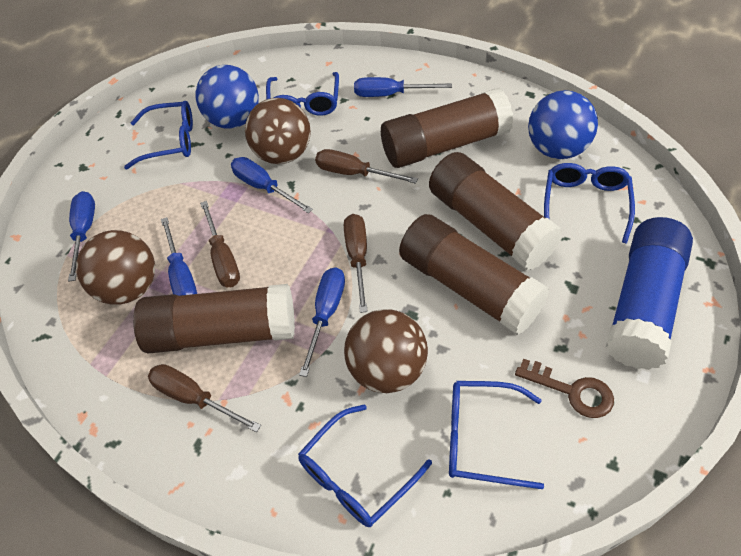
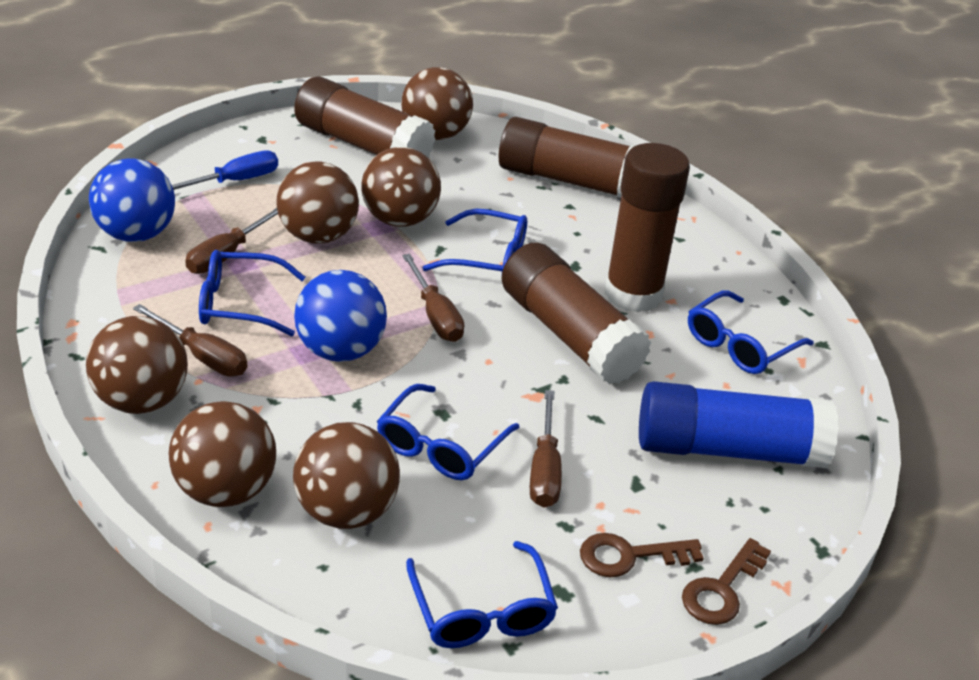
blue screwdriver: [68,191,95,282] [161,217,197,296] [231,157,313,213] [299,267,345,377] [354,77,452,97] = 5 -> [172,150,278,190] = 1
brown ball: [76,230,155,305] [245,98,311,164] [344,309,428,393] = 3 -> [86,316,188,414] [169,401,276,507] [276,161,359,244] [293,422,400,529] [362,147,441,227] [401,67,473,140] = 6
brown key: [515,358,614,418] = 1 -> [580,533,704,577] [682,538,771,625] = 2

